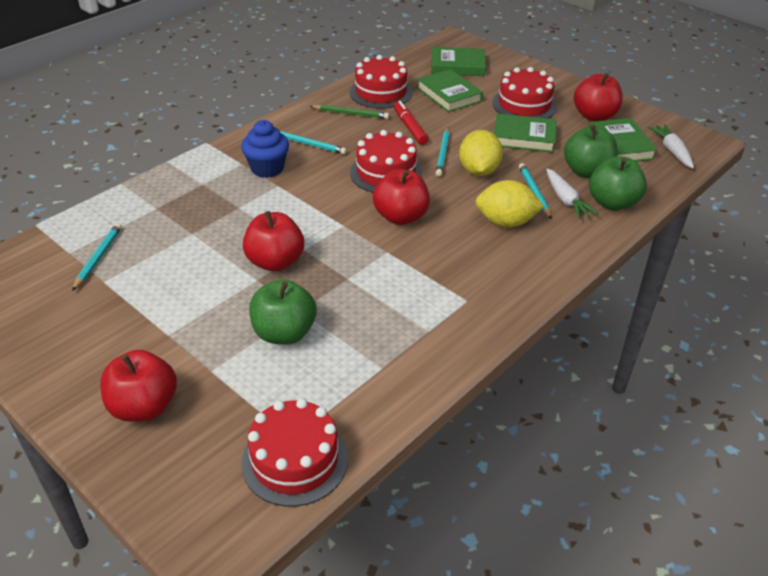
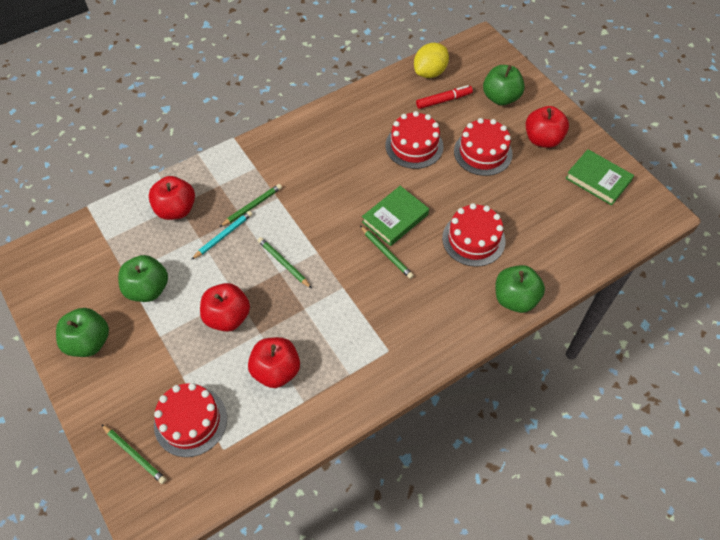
blue cupcake: [241,120,289,178] = 1 -> none = 0
green apple: [249,279,316,345] [564,125,618,178] [589,156,647,211] = 3 -> [56,308,109,357] [118,255,168,302] [483,65,525,105] [496,265,545,313] = 4
green book: [417,69,483,112] [431,47,486,76] [494,114,556,153] [590,118,657,162] = 4 -> [362,186,429,246] [565,149,634,206] = 2
green pencil: [310,105,389,119] = 1 -> [101,424,166,484] [220,184,282,227] [258,237,312,288] [360,226,414,279] = 4
turquoise pencil: [72,223,122,291] [280,131,347,154] [436,127,450,176] [519,163,552,219] = 4 -> [191,211,253,260] = 1
white carrot: [546,168,598,219] [648,124,694,168] = 2 -> none = 0
yellow lemon: [459,130,503,176] [475,180,544,227] = 2 -> [414,43,449,78] = 1

